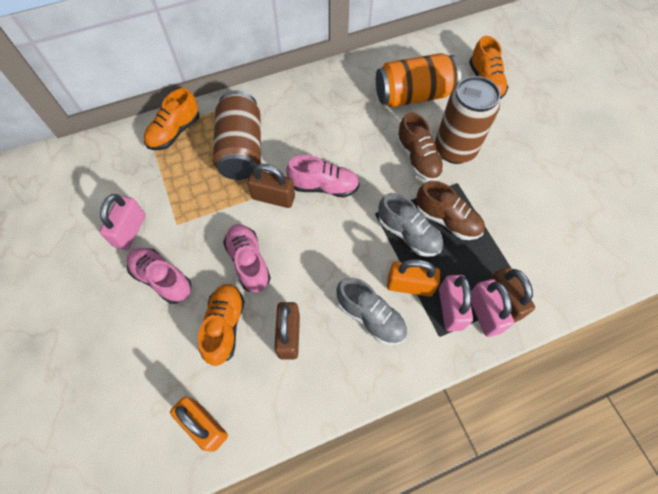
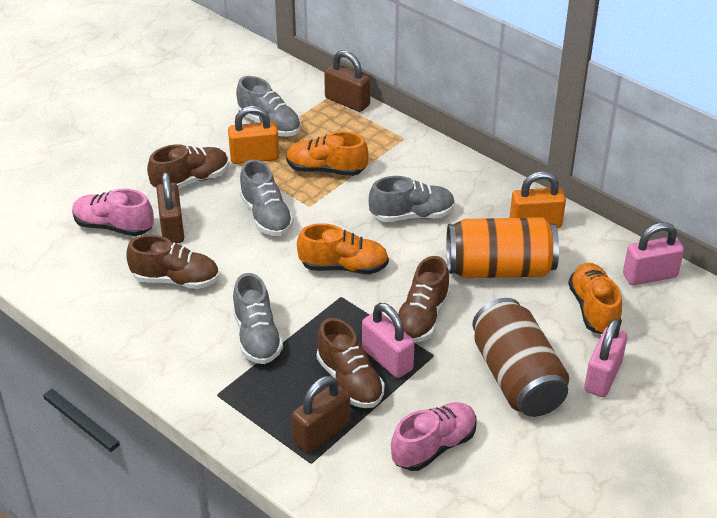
brown can: [213,90,261,180] [435,76,500,164] = 2 -> [472,298,569,417] = 1
brown shoe: [397,112,444,181] [416,181,485,240] = 2 -> [126,235,219,289] [147,144,229,189] [317,318,385,408] [398,256,450,343] = 4
grey shoe: [337,277,407,345] [378,193,443,257] = 2 -> [233,273,283,364] [236,76,301,137] [240,159,294,236] [369,176,455,222] = 4
pink shoe: [126,248,192,304] [223,224,271,293] [286,155,360,198] = 3 -> [72,189,154,236] [391,402,477,471] = 2

